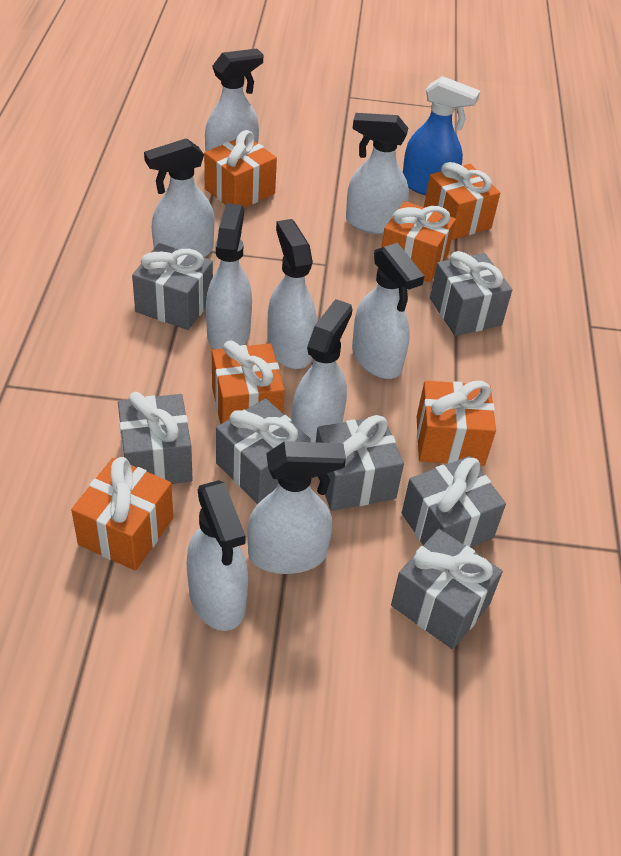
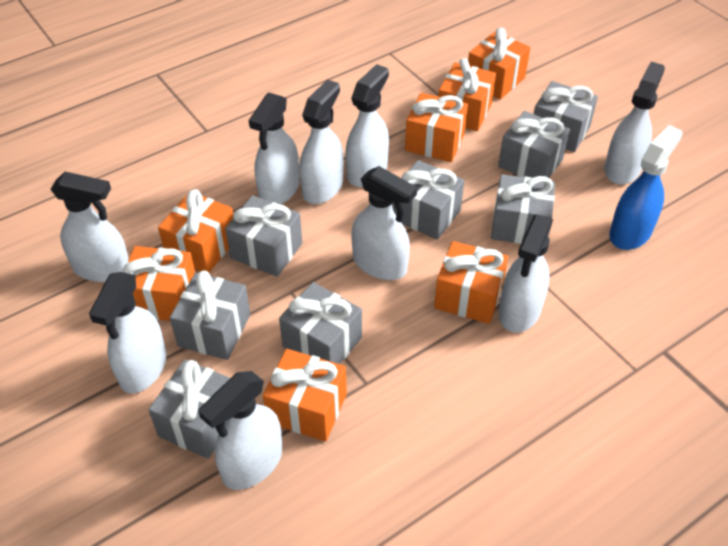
grey gift: [118,392,192,484] [132,243,213,330] [216,398,311,504] [316,415,404,511] [391,529,503,649] [402,456,506,547] [430,251,512,336] = 7 -> [148,359,230,459] [170,270,250,360] [225,195,302,277] [279,282,362,364] [392,160,464,240] [491,174,555,244] [498,111,570,178] [534,81,598,152] = 8
orange gift: [71,457,173,571] [204,130,277,208] [212,340,285,424] [381,201,456,282] [417,381,496,466] [424,162,500,240] = 6 -> [123,246,195,321] [158,189,233,273] [263,349,347,441] [405,93,468,162] [434,241,508,324] [438,58,496,131] [468,27,530,100] = 7

